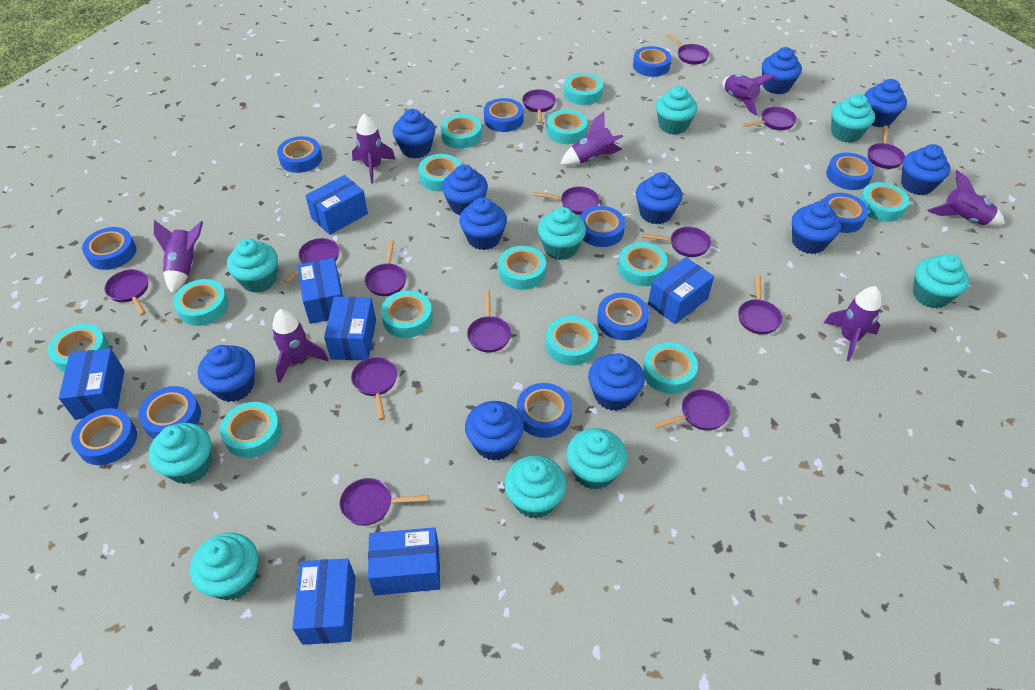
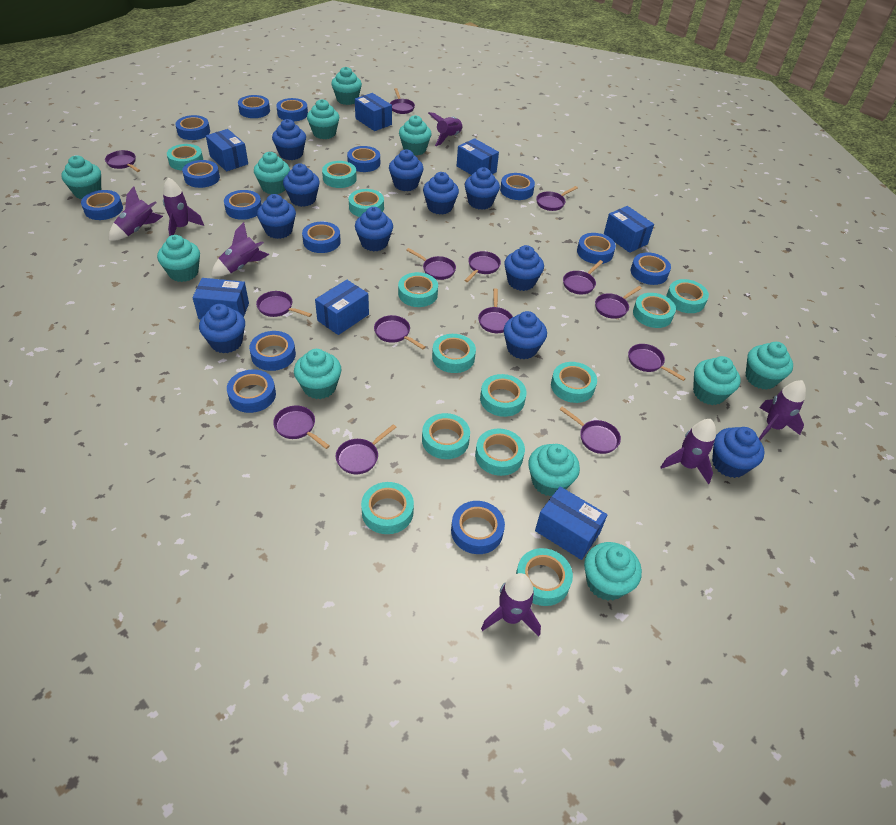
blue tape: [71,408,137,465] [82,227,136,270] [138,386,201,439] [277,136,322,173] [484,98,524,132] [517,383,572,438] [580,206,625,247] [597,293,649,340] [633,46,671,77] [823,193,868,233] [826,153,874,190] = 11 -> [81,190,123,220] [175,115,210,140] [182,160,220,188] [224,190,262,220] [227,369,276,413] [238,95,270,118] [249,331,296,371] [276,98,308,121] [302,222,341,253] [347,146,380,172] [451,501,505,554] [500,173,535,200] [577,233,616,264] [631,252,671,285] = 14
turquoise cupcake: [149,423,211,484] [190,533,258,601] [227,239,278,293] [504,456,567,519] [538,207,586,260] [566,428,627,490] [656,86,698,135] [831,94,875,143] [913,254,969,308] = 9 -> [62,155,101,199] [157,235,200,282] [254,152,290,194] [294,349,341,399] [307,99,339,139] [331,67,362,105] [399,115,432,155] [528,444,580,497] [584,542,642,601] [693,356,741,405] [746,342,793,390] = 11

